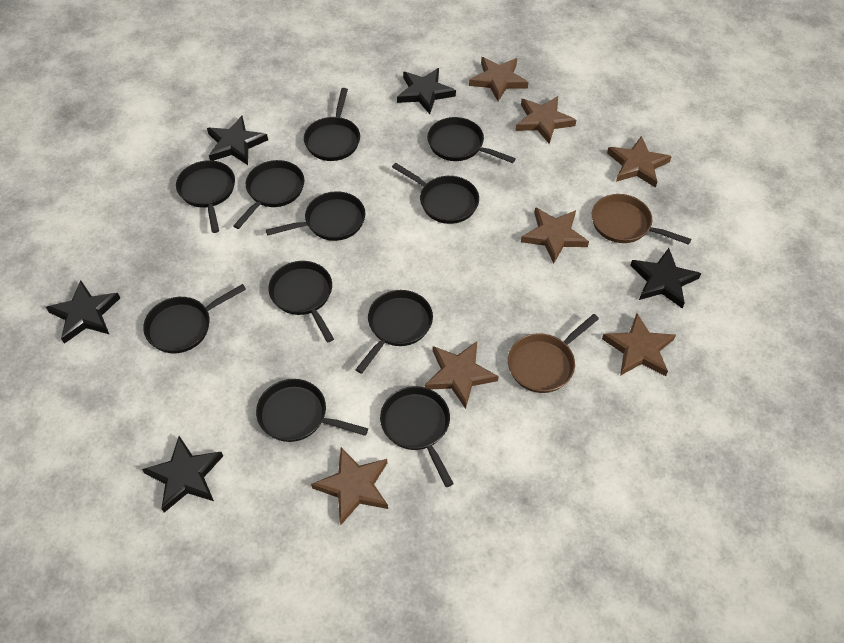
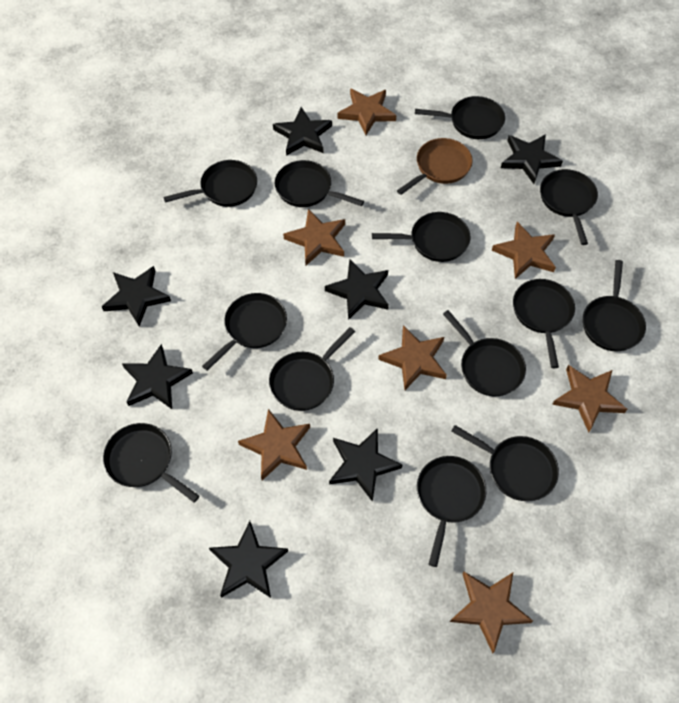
black pan: [143,284,246,353] [176,160,235,233] [233,160,305,229] [256,379,368,442] [266,191,365,241] [268,261,334,342] [304,88,360,161] [355,290,433,374] [380,386,454,487] [392,163,479,224] [427,117,516,163] = 11 -> [103,423,200,503] [163,160,257,207] [202,293,287,371] [269,327,355,411] [275,160,364,207] [372,212,470,262] [415,96,505,139] [417,456,486,567] [443,310,526,396] [451,425,559,501] [513,279,575,368] [540,169,598,245] [583,260,646,352] = 13
black star: [46,280,120,344] [142,436,223,513] [207,116,268,165] [397,68,456,114] [630,248,701,308] = 5 -> [102,266,171,326] [122,344,193,409] [209,521,288,598] [273,107,332,156] [325,260,389,320] [329,428,402,502] [501,134,563,184] = 7
brown pan: [508,314,599,393] [592,194,691,245] = 2 -> [397,138,473,195] = 1

